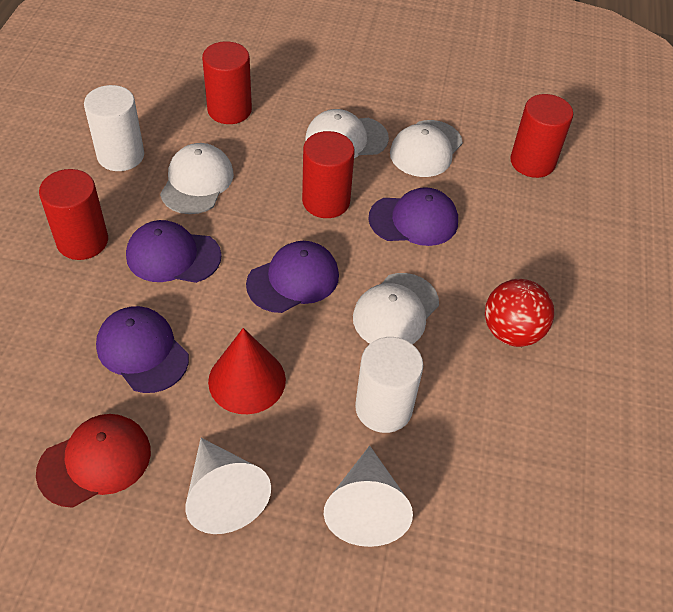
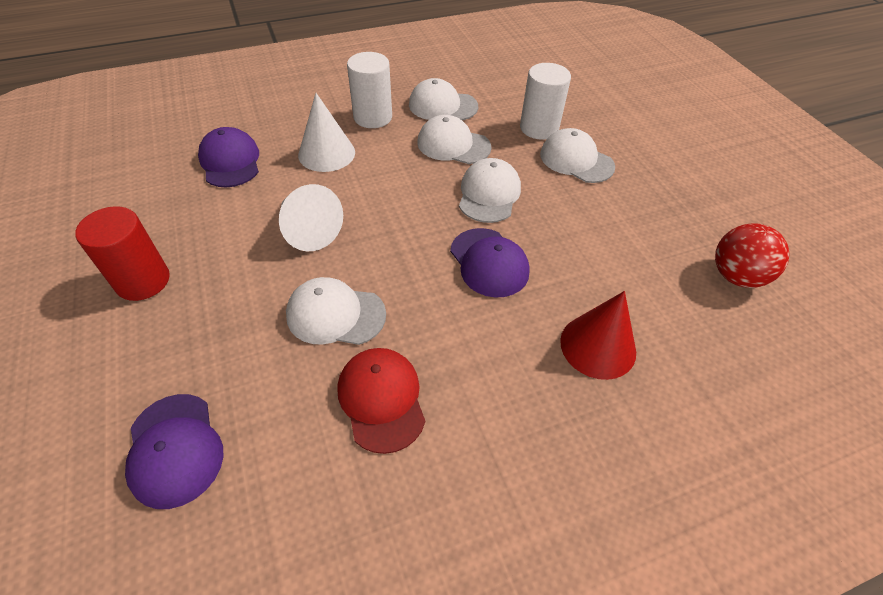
purple cap: [96,306,189,393] [126,220,222,283] [246,241,339,313] [368,187,458,246] = 4 -> [125,394,224,509] [198,127,259,187] [450,228,530,298] = 3
red cylinder: [39,169,108,260] [202,41,252,124] [302,131,355,218] [510,94,573,178] = 4 -> [75,206,170,301] = 1
white cap: [160,143,234,214] [305,109,389,158] [353,273,439,344] [390,120,463,177] = 4 -> [286,277,386,345] [409,78,478,120] [417,115,492,164] [459,158,521,223] [540,128,615,183] = 5

